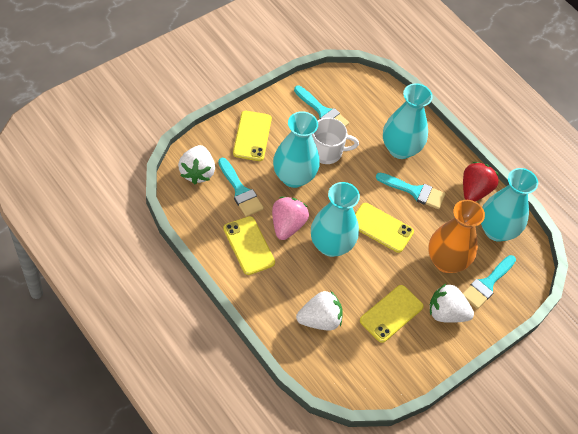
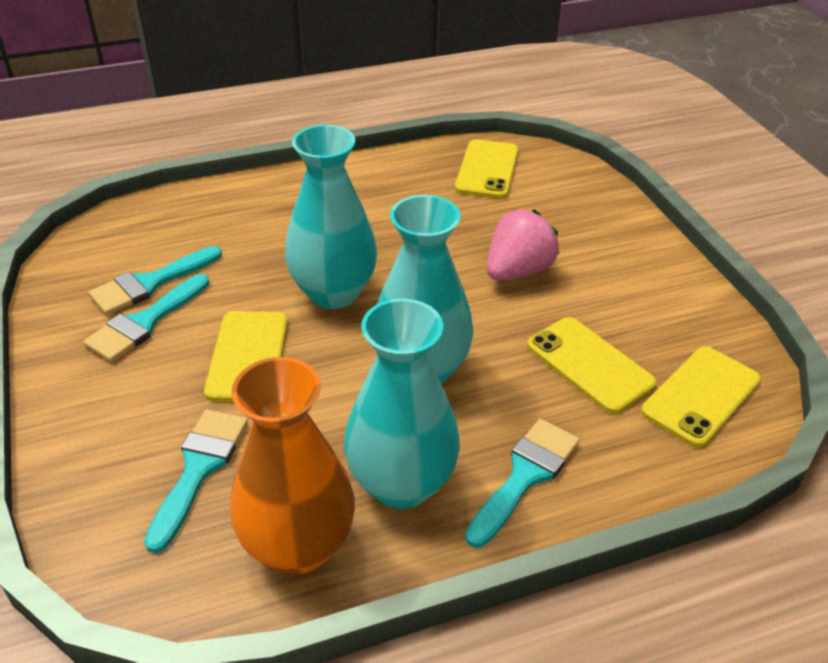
red strawberry: [463,162,499,202] = 1 -> none = 0
turquoise vase: [273,111,320,188] [311,182,360,257] [383,83,433,159] [481,168,538,242] = 4 -> [285,125,377,309] [344,299,460,509] [377,195,473,385] = 3
white mug: [312,118,359,164] = 1 -> none = 0
white strawberry: [178,145,215,184] [296,291,342,330] [430,283,474,323] = 3 -> none = 0

